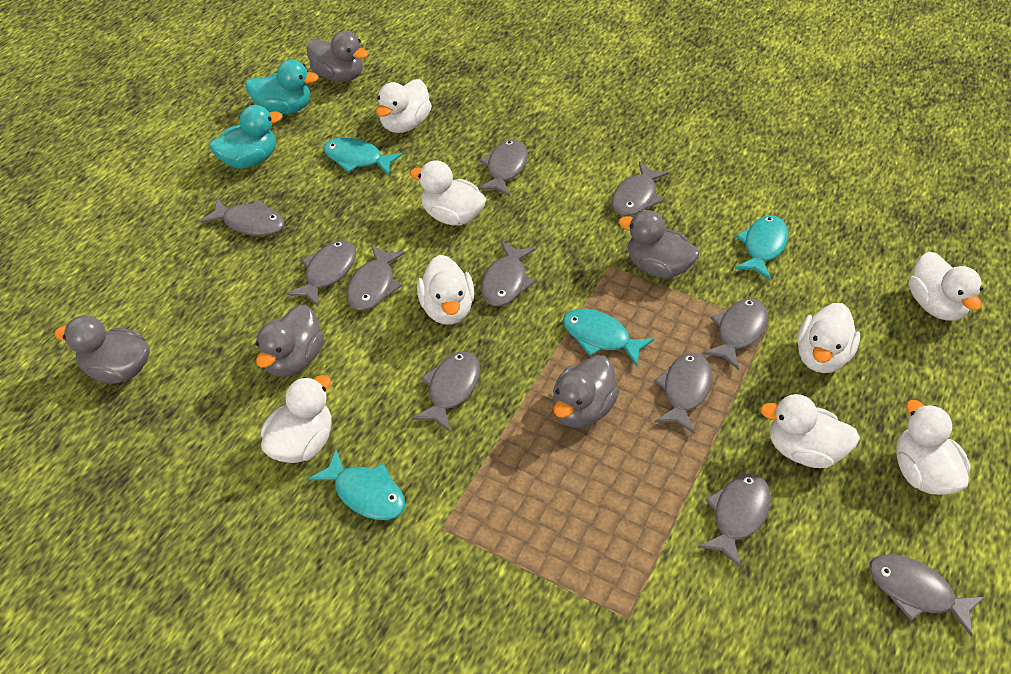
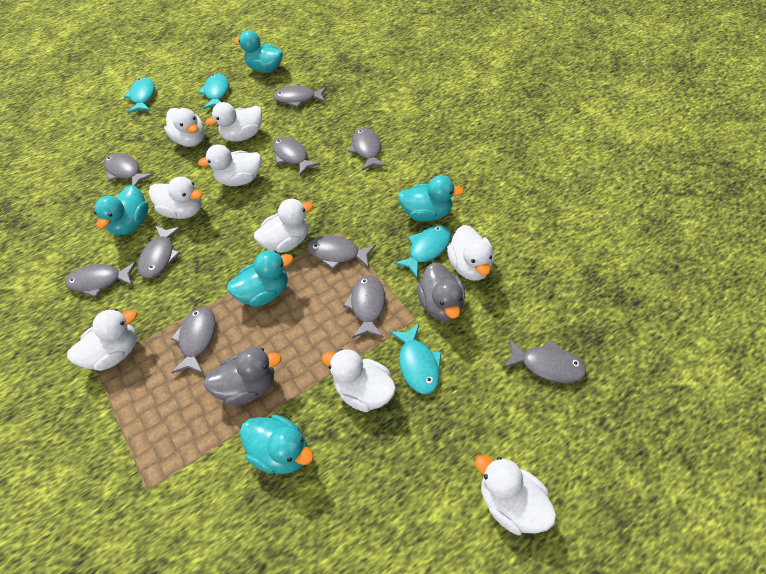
grey duck: [55,315,150,384] [256,305,324,377] [306,31,368,82] [552,355,619,428] [619,210,699,278] = 5 -> [204,347,282,406] [417,262,465,322] = 2
grey fish: [200,199,285,236] [286,240,356,306] [346,245,405,311] [412,351,480,432] [478,139,528,196] [481,241,536,307] [611,161,670,216] [654,353,712,434] [698,473,771,567] [702,298,768,370] [869,554,985,637] = 11 -> [65,262,137,297] [104,153,154,187] [138,226,182,278] [171,307,216,374] [273,86,327,108] [273,137,320,176] [307,235,376,270] [343,275,385,338] [348,128,387,171] [503,339,586,383] = 10
turquoise duck: [209,105,282,169] [245,59,319,115] = 2 -> [94,185,149,235] [227,250,293,307] [234,30,283,73] [240,414,314,474] [398,176,464,221] = 5
white duck: [261,375,332,463] [376,79,432,133] [410,160,486,226] [417,255,475,325] [760,394,860,468] [797,303,860,373] [896,400,971,495] [909,252,983,321] = 8 -> [67,309,137,371] [149,177,203,219] [164,108,205,147] [198,144,261,186] [206,102,262,142] [254,199,313,253] [322,349,396,412] [447,225,494,281] [475,455,556,535] = 9

